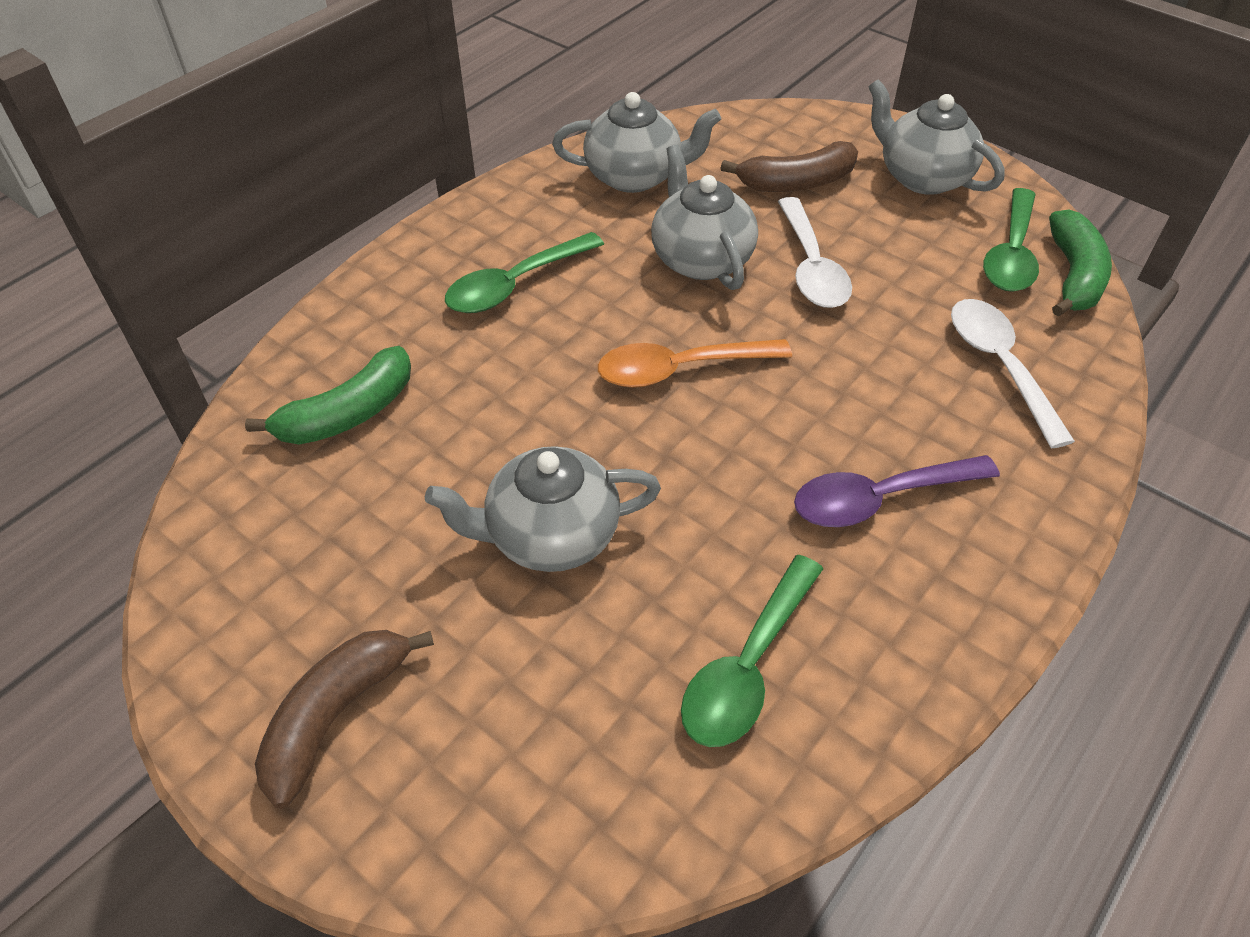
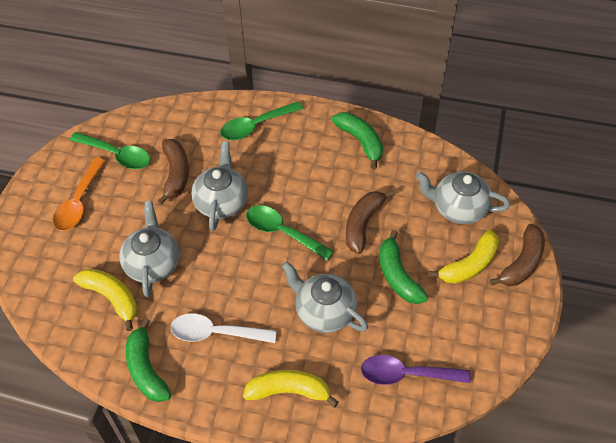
brown banana: [255,630,434,808] [720,141,858,192] = 2 -> [158,139,189,205] [346,190,394,254] [490,224,545,286] = 3
green banana: [245,346,411,445] [1049,210,1112,317] = 2 -> [126,318,171,402] [332,112,383,170] [380,230,428,304] = 3
white spoon: [778,197,852,308] [951,299,1075,449] = 2 -> [171,313,277,343] = 1
yellow banana: none = 0 -> [73,268,137,331] [243,370,339,407] [429,230,499,284] = 3

